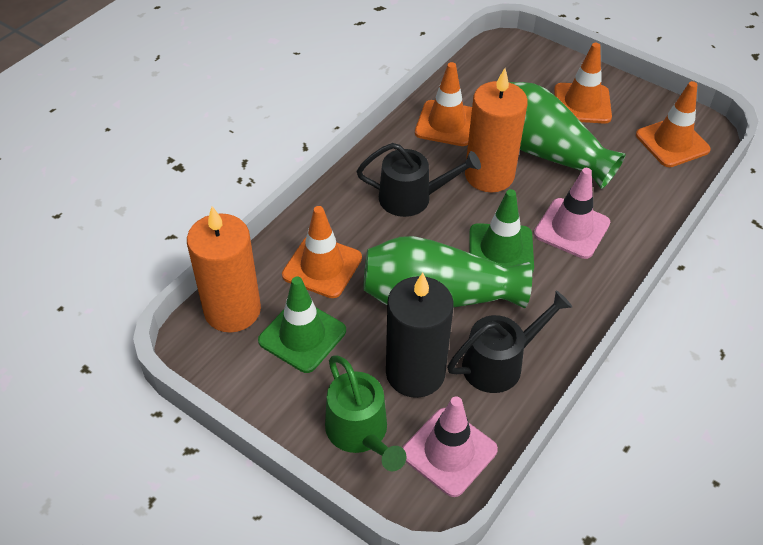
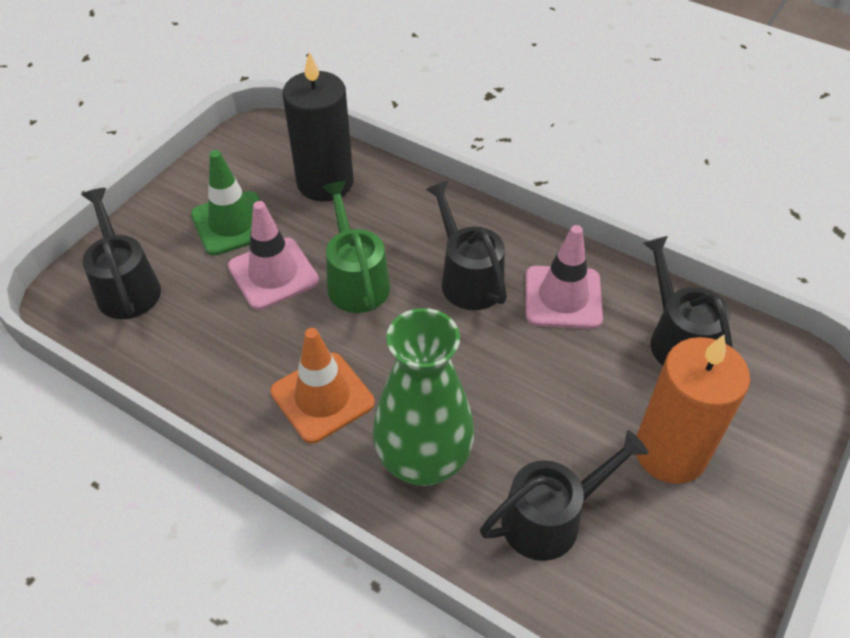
black watering can: [357,143,481,217] [447,291,572,393] = 2 -> [81,188,161,319] [425,181,507,310] [480,430,649,561] [643,236,733,365] = 4
green traffic cone: [258,277,346,373] [470,189,534,273] = 2 -> [191,150,260,256] = 1
green vase: [364,236,532,308] [509,82,626,189] = 2 -> [373,308,474,486] = 1
orange candle: [187,206,261,333] [465,68,528,192] = 2 -> [636,335,750,484] = 1
orange traffic cone: [282,206,362,298] [415,62,472,146] [554,43,612,123] [636,81,711,167] = 4 -> [270,328,375,444] = 1

